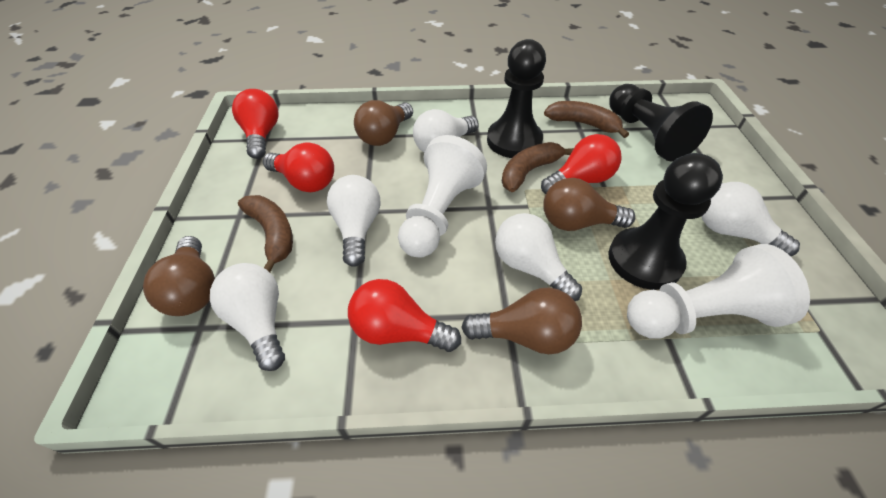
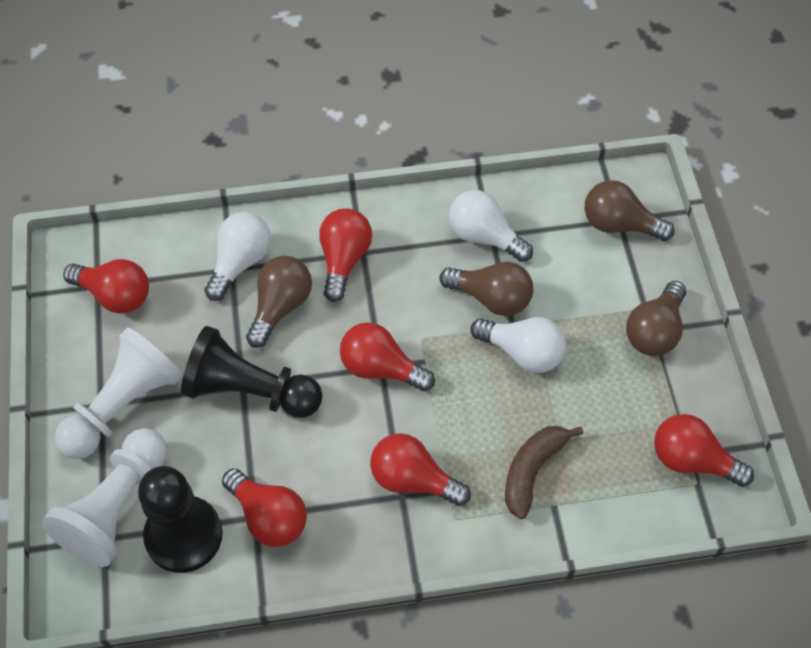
black pawn: [487,39,546,158] [608,153,723,290] [609,84,713,162] = 3 -> [138,466,223,573] [181,326,323,418] = 2
brown banana: [238,195,293,273] [502,142,574,192] [544,101,629,138] = 3 -> [505,426,583,519] = 1
red light bulb: [232,89,279,159] [263,143,334,192] [348,279,461,352] [541,134,621,194] = 4 -> [63,259,149,314] [222,468,307,547] [319,208,372,302] [340,322,435,392] [370,433,471,506] [654,414,754,487] = 6
white light bulb: [210,263,285,371] [327,175,380,267] [413,109,479,152] [495,213,582,301] [701,182,800,256] = 5 -> [204,212,271,301] [449,190,533,262] [470,317,566,373] = 3

